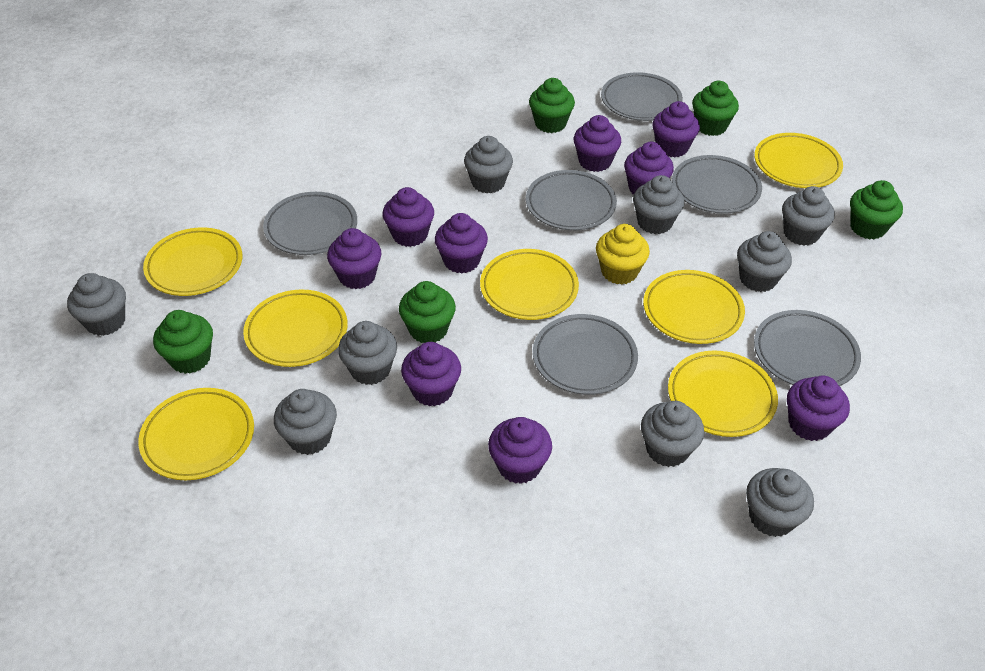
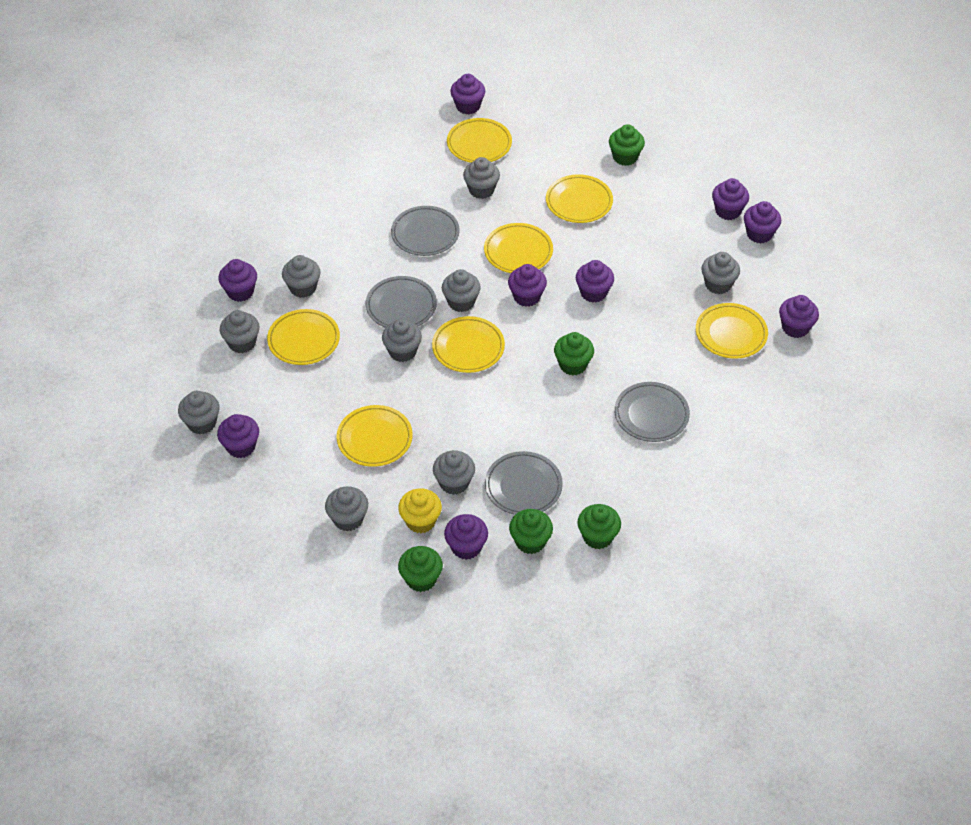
grey plate: [263,192,357,255] [526,170,617,230] [533,314,638,395] [601,72,683,121] [672,155,762,214] [754,310,861,386] = 6 -> [366,276,437,328] [391,206,460,256] [485,451,563,515] [614,382,690,442] = 4

